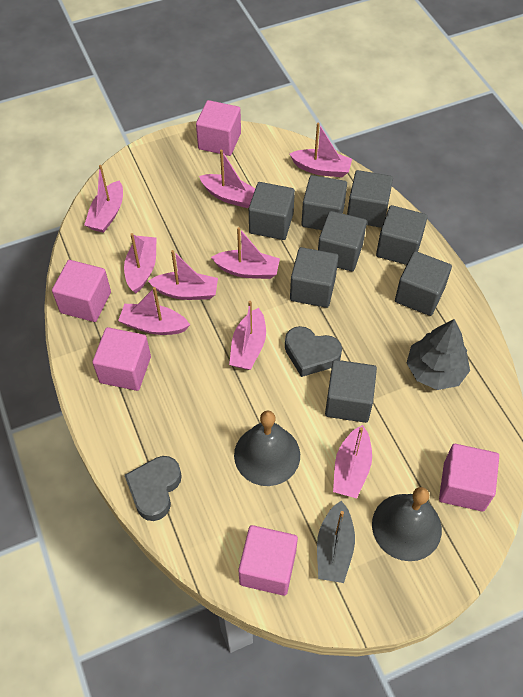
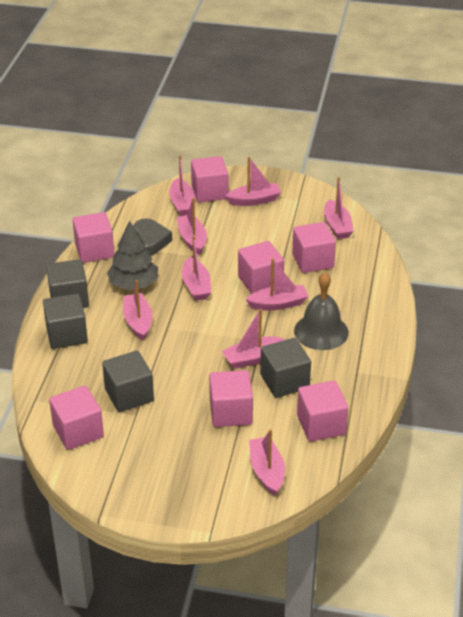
grey bell: [234,410,300,486] [372,487,442,561] = 2 -> [294,272,349,350] = 1
grey boat: [317,501,355,583] = 1 -> none = 0
grey cube: [249,182,295,240] [290,247,338,308] [302,175,347,230] [318,211,367,271] [325,360,377,423] [347,170,393,228] [376,205,428,265] [395,251,452,316] = 8 -> [43,294,88,349] [46,259,89,308] [102,351,154,412] [260,338,311,398] = 4
grey heart: [125,456,182,521] [285,326,342,377] = 2 -> [133,218,172,256] = 1
pink cube: [52,260,111,322] [92,327,151,391] [196,100,241,156] [238,525,298,596] [439,444,499,511] = 5 -> [49,385,104,450] [72,212,114,263] [191,156,228,202] [209,370,253,427] [238,241,284,294] [292,222,336,273] [297,381,349,442] = 7

